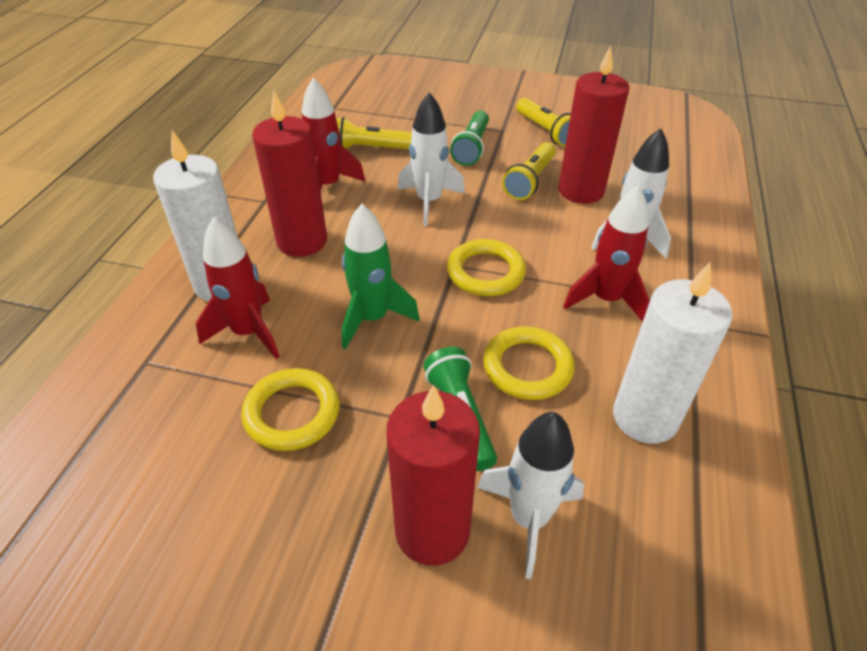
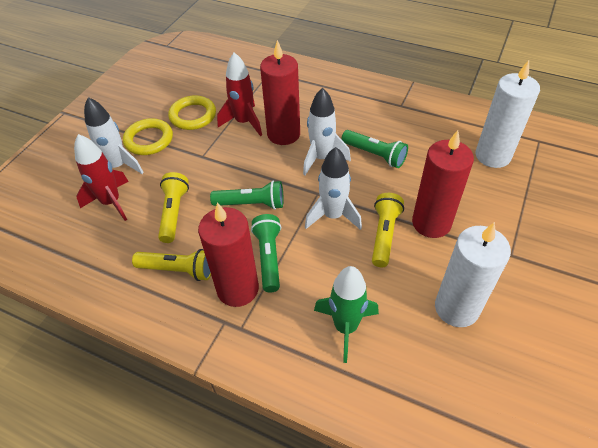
green flashlight: [423,347,497,471] [450,111,489,166] = 2 -> [210,180,283,210] [251,214,281,292] [341,130,408,168] = 3
red rocket: [196,217,280,359] [302,78,366,192] [563,185,650,322] = 3 -> [74,134,129,221] [217,52,262,136] = 2
yellow ring: [241,368,339,451] [447,239,526,296] [483,326,575,400] = 3 -> [123,118,173,155] [168,96,216,130] = 2

